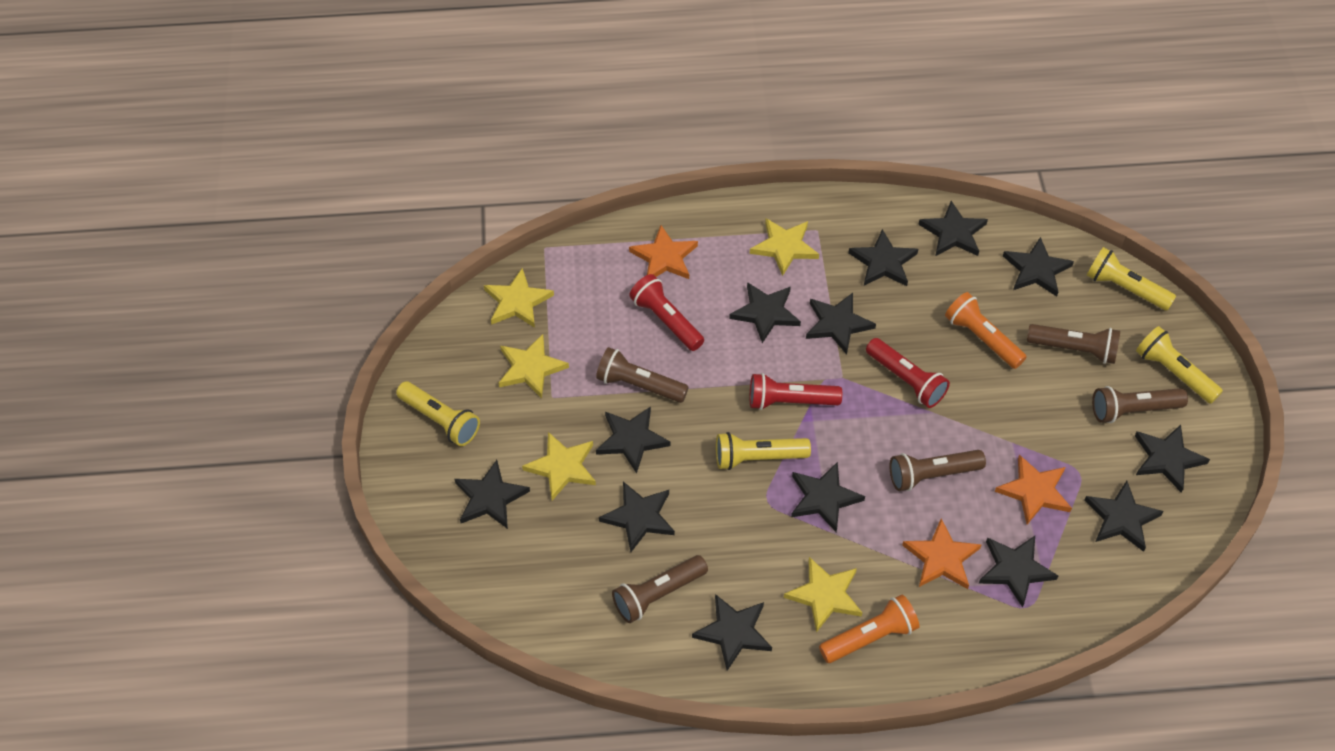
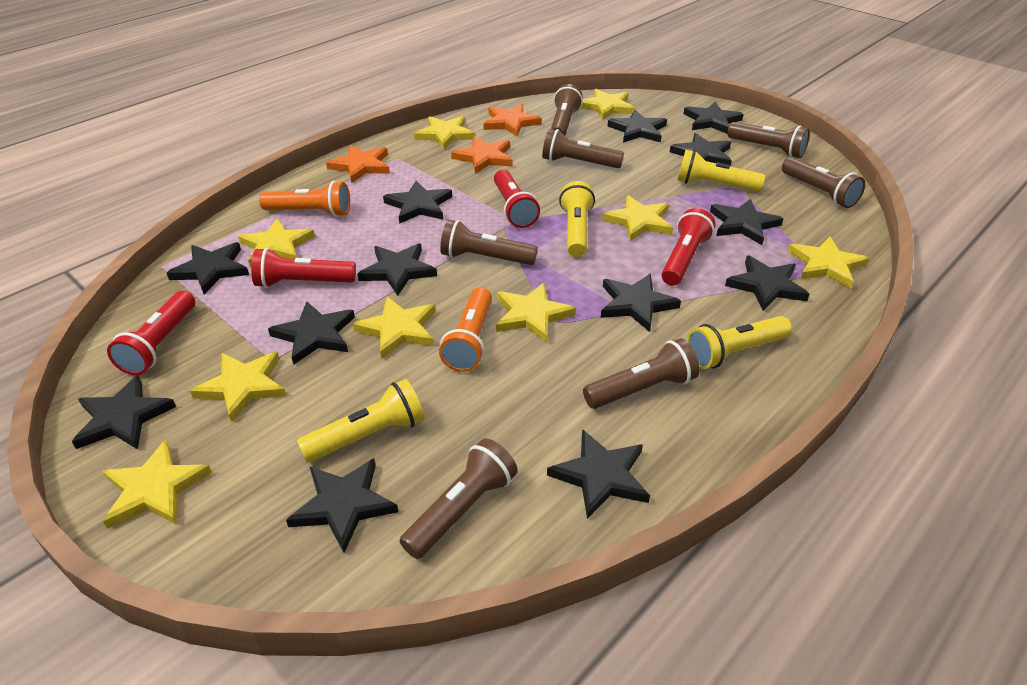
brown flashlight: [596,347,689,403] [612,555,708,623] [890,450,986,491] [1027,324,1120,364] [1092,386,1188,423] = 5 -> [399,438,518,559] [440,220,538,265] [542,129,624,168] [551,84,583,136] [583,338,700,409] [727,122,810,158] [782,157,865,208] = 7
red flashlight: [629,274,704,351] [750,373,842,410] [866,338,950,408] = 3 -> [107,290,195,375] [251,248,356,288] [494,170,540,228] [662,208,716,286] = 4
yellow star: [484,268,554,328] [499,334,569,398] [522,432,596,501] [750,219,819,276] [784,557,863,633] = 5 -> [103,440,212,529] [190,352,286,423] [238,218,315,267] [353,297,435,359] [414,116,475,150] [496,283,576,343] [580,89,635,120] [602,195,673,241] [788,236,869,289] = 9

